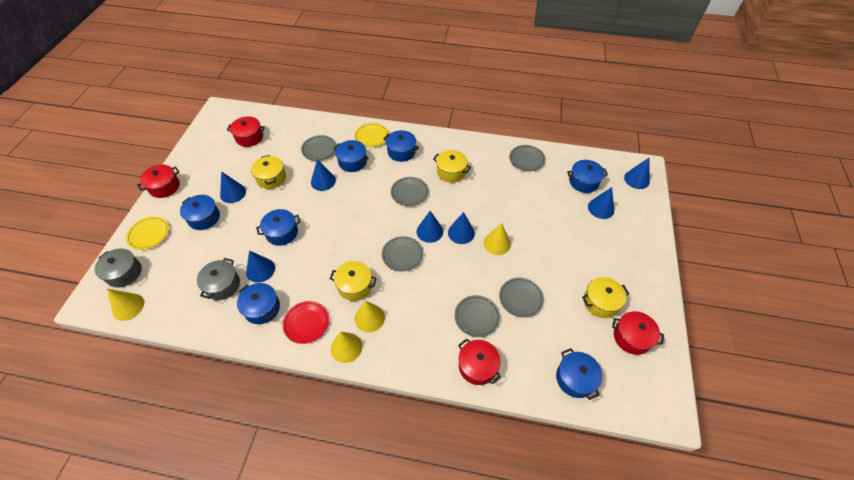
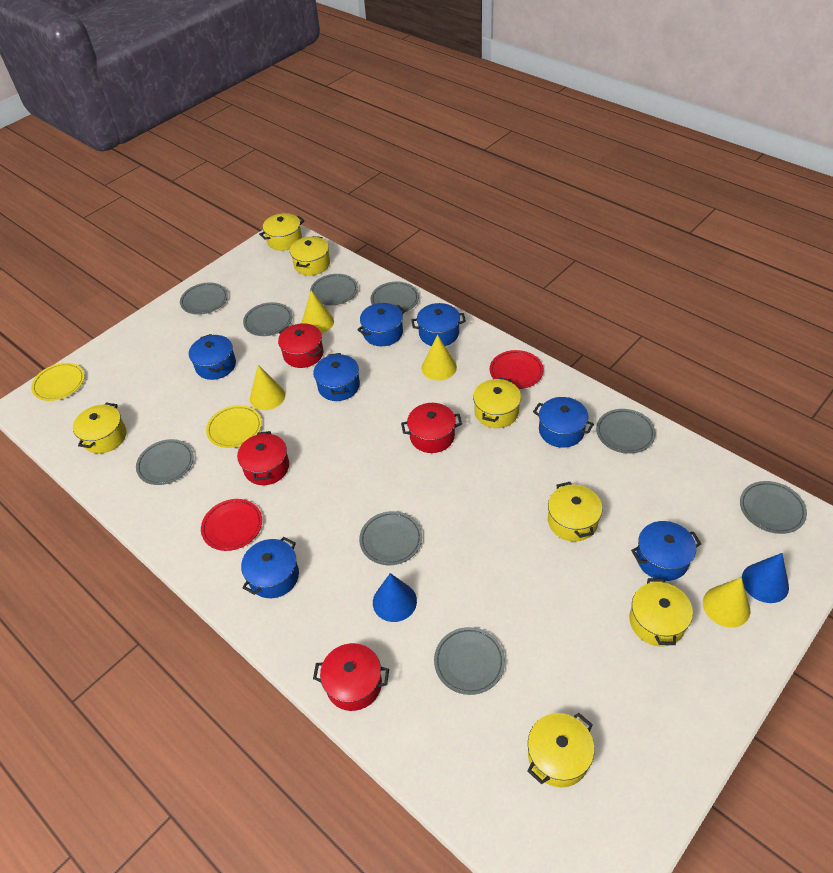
blue cone: [220,171,246,203] [246,250,275,283] [311,159,336,191] [417,211,443,243] [448,212,475,244] [588,187,614,219] [624,158,650,189] = 7 -> [373,573,417,622] [742,553,789,603] = 2
grey plate: [301,135,337,161] [382,236,423,272] [391,177,429,206] [455,295,500,337] [499,278,544,318] [509,145,546,171] = 6 -> [136,439,194,485] [180,282,228,315] [243,302,292,336] [310,274,358,306] [359,511,422,565] [370,281,419,312] [434,627,505,695] [596,409,656,454] [740,481,807,534] = 9
grey pot: [95,248,142,288] [197,258,240,300] = 2 -> none = 0
red plate: [283,301,329,344] = 1 -> [201,499,262,551] [490,350,544,389] = 2
yellow pot: [251,155,286,189] [330,261,377,301] [433,150,471,183] [582,277,629,318] = 4 -> [73,403,126,454] [259,213,304,251] [290,236,330,276] [473,377,521,428] [528,713,595,787] [548,482,603,542] [629,578,693,647] = 7

